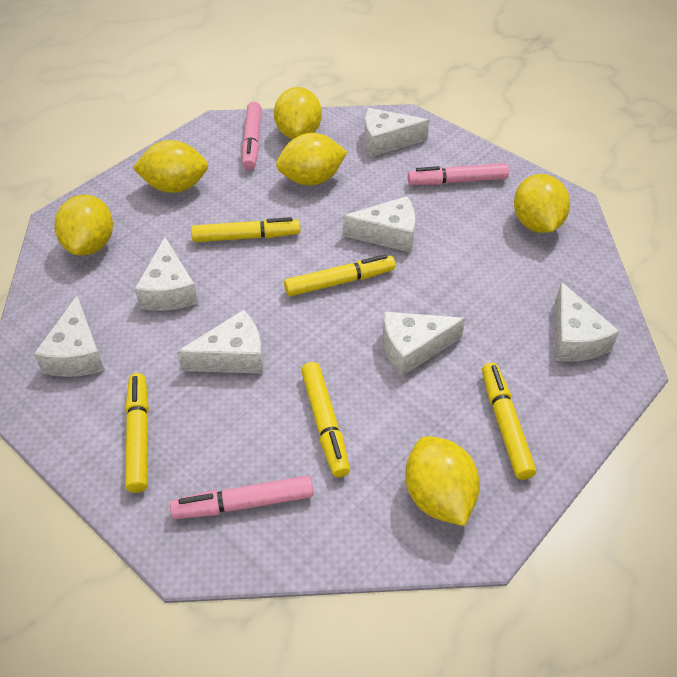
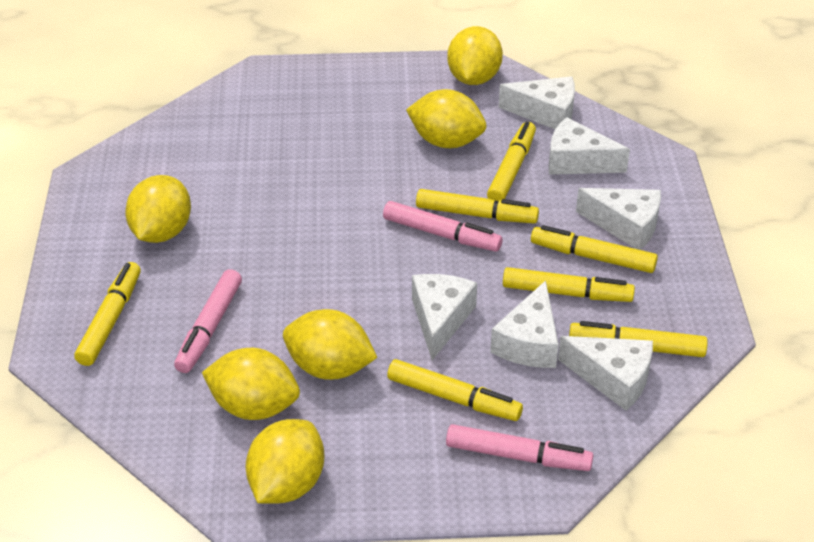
white cheese: [34,296,105,377] [135,237,198,311] [177,310,263,374] [343,196,415,253] [365,108,430,157] [383,312,465,376] [555,282,620,362] = 7 -> [412,274,477,360] [490,280,559,368] [499,76,575,129] [548,117,630,175] [558,336,653,411] [576,188,661,250] = 6
yellow marker: [125,373,149,493] [191,217,300,242] [284,254,395,296] [301,362,350,478] [482,362,536,480] = 5 -> [74,262,141,366] [387,359,523,421] [416,189,539,223] [487,122,536,201] [503,267,635,302] [531,225,658,273] [569,321,708,357] = 7

